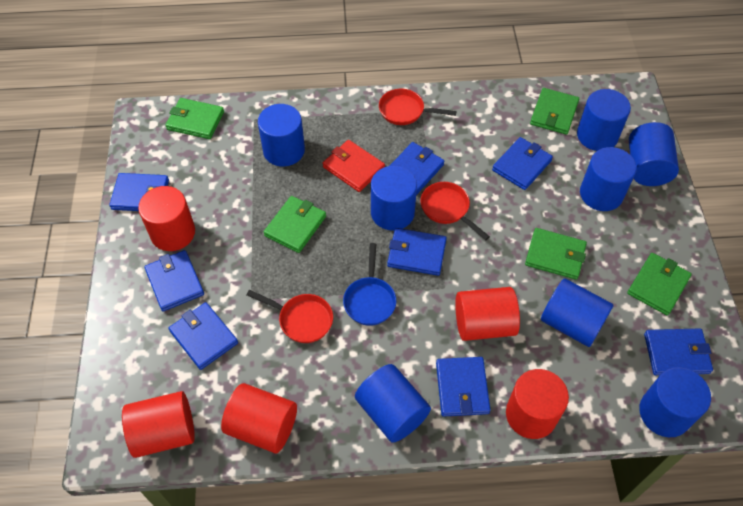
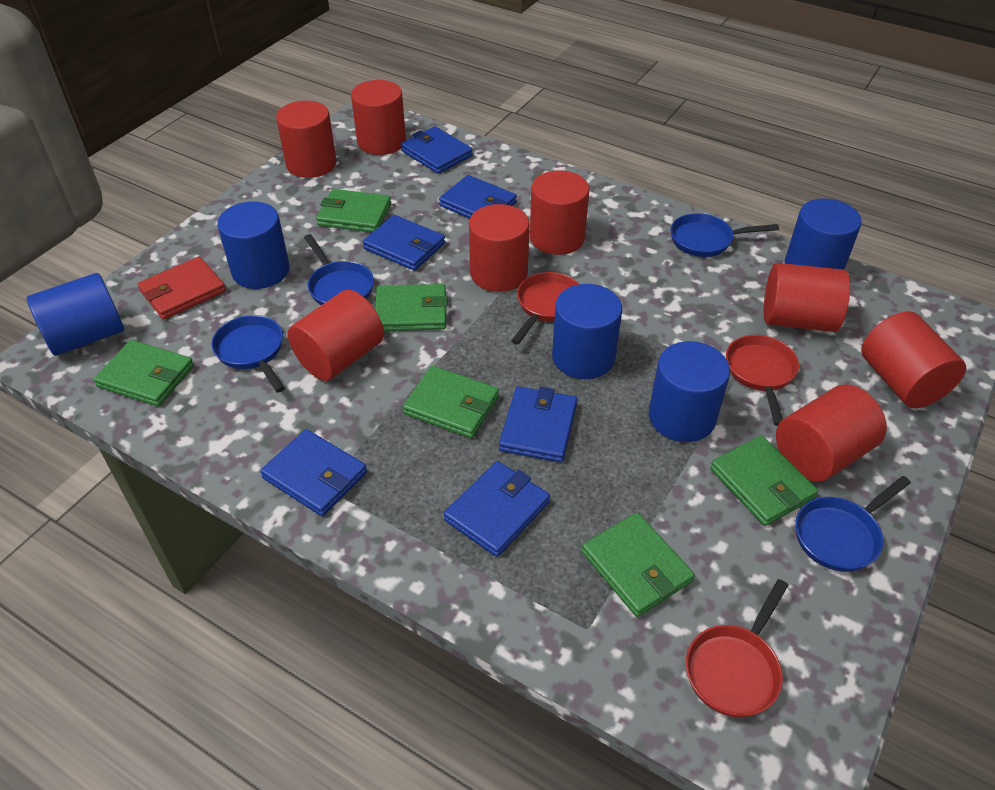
blue cylinder: [258,104,305,167] [355,364,431,443] [371,166,417,231] [541,279,613,347] [577,89,631,151] [580,147,637,211] [629,122,679,186] [639,367,711,437] = 8 -> [26,273,124,356] [217,202,290,289] [552,284,622,379] [649,341,730,442] [785,198,862,270] = 5
blue pan: [343,243,396,326] = 1 -> [211,315,285,393] [304,234,374,305] [670,213,779,257] [796,476,911,572] = 4
blue wallet: [109,173,169,211] [144,250,204,311] [168,302,238,370] [387,228,447,276] [390,142,444,195] [436,357,491,417] [492,137,553,190] [644,328,713,375] = 8 -> [260,429,367,516] [363,215,445,271] [401,126,473,174] [439,175,517,219] [444,461,550,557] [499,386,577,462] = 6
green wallet: [165,98,224,139] [264,196,326,253] [525,228,587,280] [530,88,579,135] [627,253,692,315] = 5 -> [93,340,194,407] [316,189,391,233] [375,284,448,331] [403,366,499,438] [582,513,695,617] [710,435,818,526] = 6
red cylinder: [122,391,195,458] [138,186,195,251] [221,383,297,453] [455,287,520,341] [506,369,569,439] = 5 -> [276,101,336,178] [288,290,384,381] [351,80,406,155] [469,204,529,292] [530,170,589,255] [764,263,850,332] [776,384,887,482] [861,311,966,408] = 8

